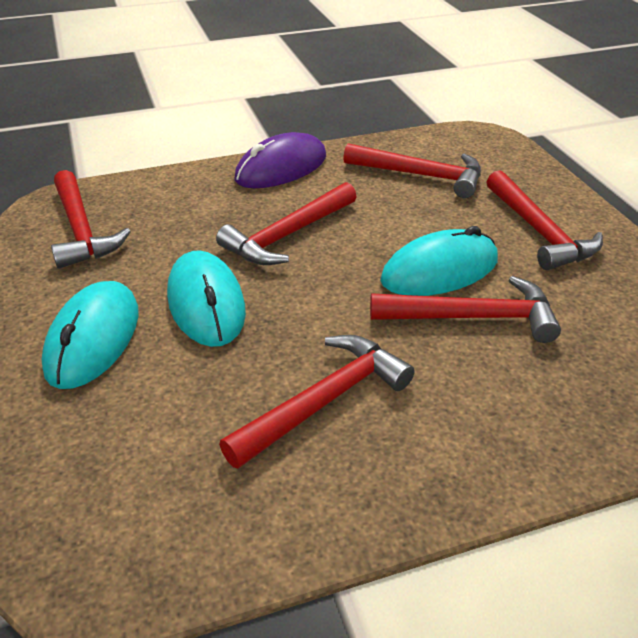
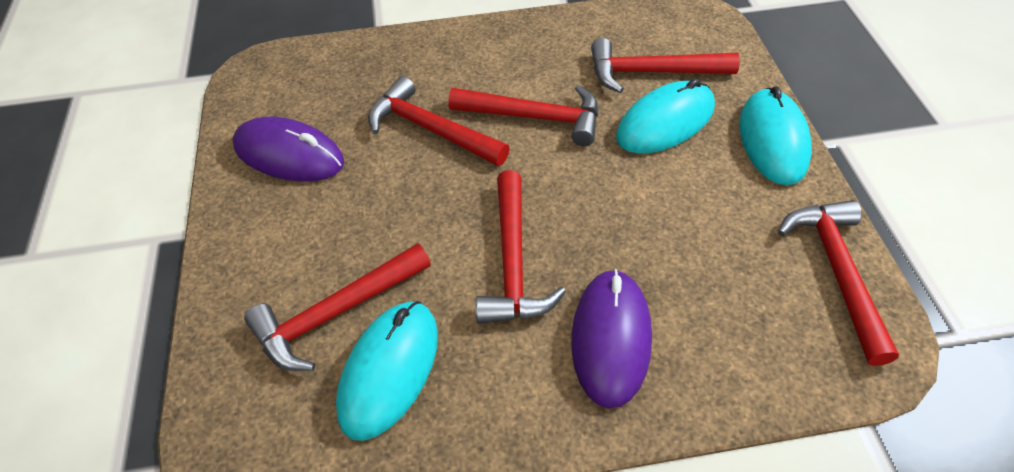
purple mouse: [234,132,326,188] = 1 -> [233,116,344,182] [571,269,652,409] = 2

